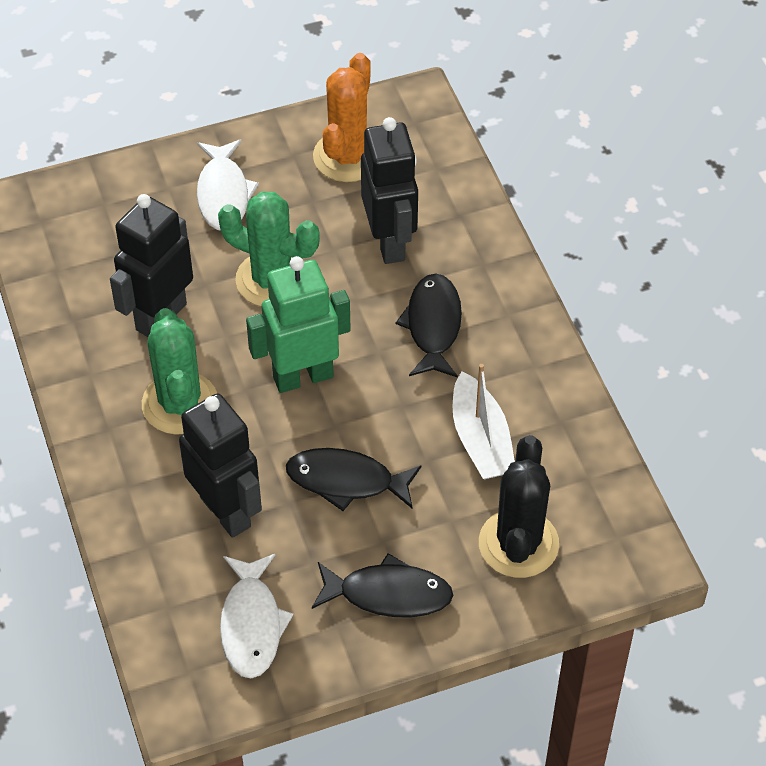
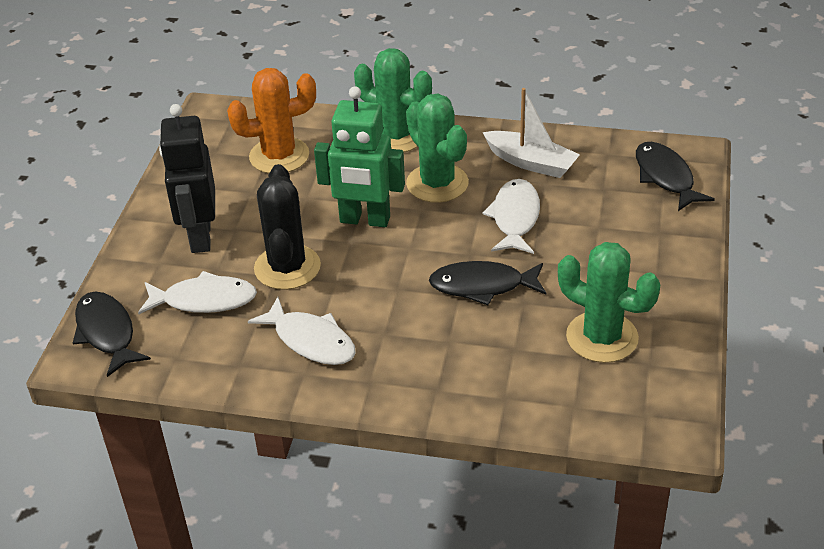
black robot: [110,194,193,337] [179,393,262,538] [361,117,418,264] = 3 -> [159,104,215,253] = 1
green cactus: [142,308,217,435] [218,191,320,307] = 2 -> [354,48,432,153] [406,94,469,203] [558,242,660,363] = 3
white fish: [197,139,259,231] [220,554,293,678] = 2 -> [138,271,257,314] [248,297,356,365] [482,179,540,254] = 3

